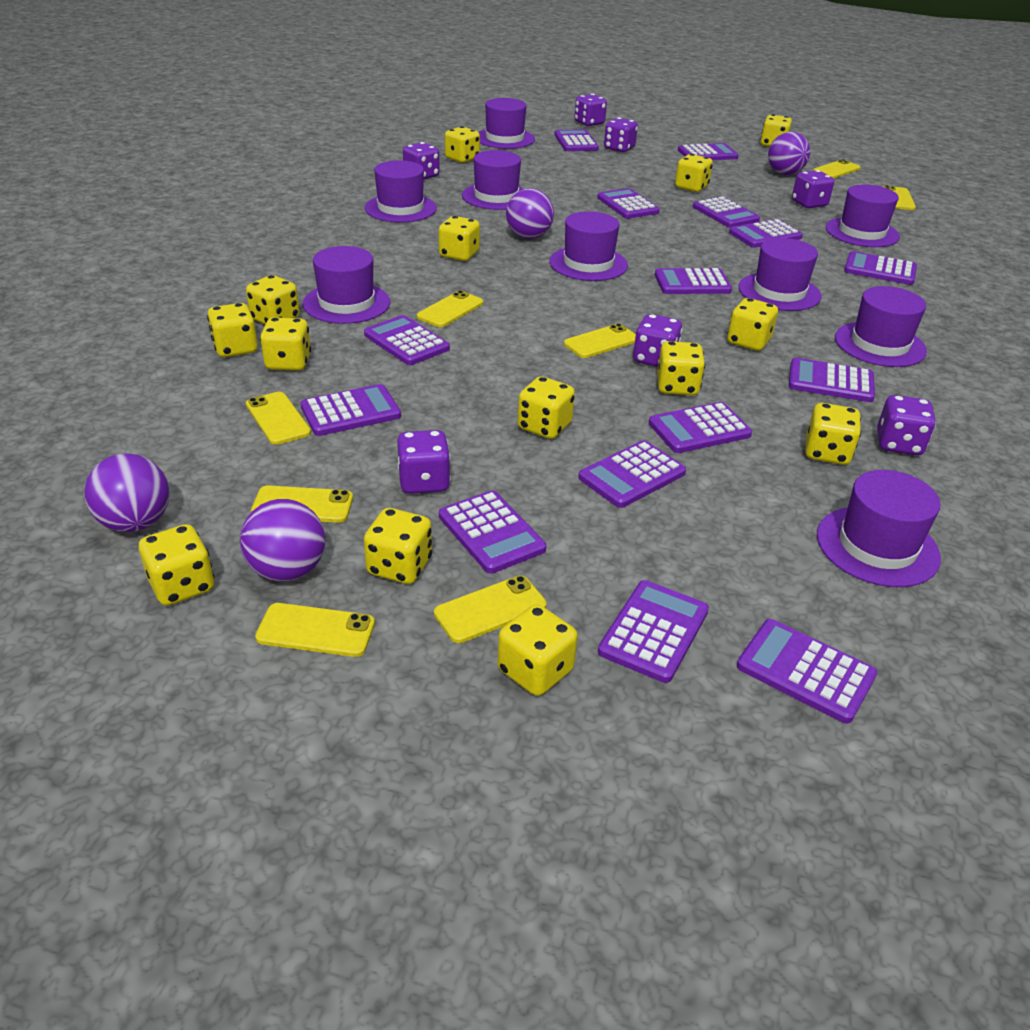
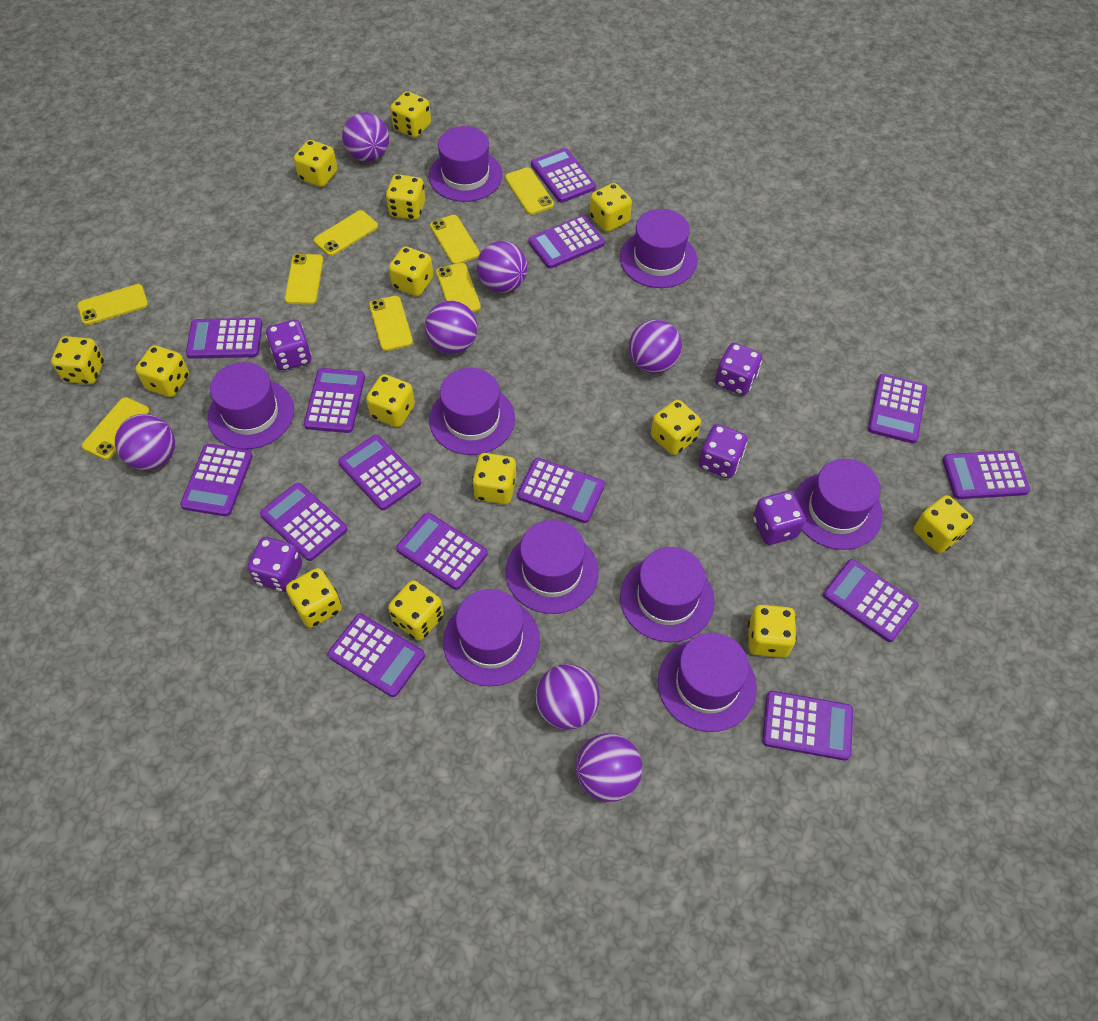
purple ball: [84,453,169,532] [240,499,325,581] [506,189,554,239] [768,132,810,175] = 4 -> [115,414,175,471] [342,112,389,162] [425,301,478,354] [477,241,527,293] [535,664,600,730] [575,733,643,802] [629,320,682,373] = 7
purple calculator: [300,384,401,436] [364,315,450,365] [439,491,546,574] [554,129,599,151] [578,441,686,508] [597,188,660,219] [598,580,709,683] [649,402,752,453] [655,268,732,294] [678,143,739,160] [693,196,760,228] [729,219,803,248] [737,619,877,723] [789,358,875,402] [844,251,917,285] = 15 -> [180,444,253,517] [186,318,262,359] [260,483,348,561] [304,368,365,433] [328,614,425,697] [338,435,421,510] [396,513,488,590] [517,458,605,523] [528,216,605,269] [531,148,596,203] [762,691,853,761] [823,559,919,642] [868,374,927,443] [943,450,1030,499] = 14
purple dice: [397,430,451,494] [403,142,439,179] [574,94,607,126] [604,117,638,152] [633,314,682,367] [792,170,834,208] [877,395,936,455] = 7 -> [247,537,302,592] [266,320,312,370] [699,424,747,478] [715,343,762,395] [753,491,806,545] = 5

